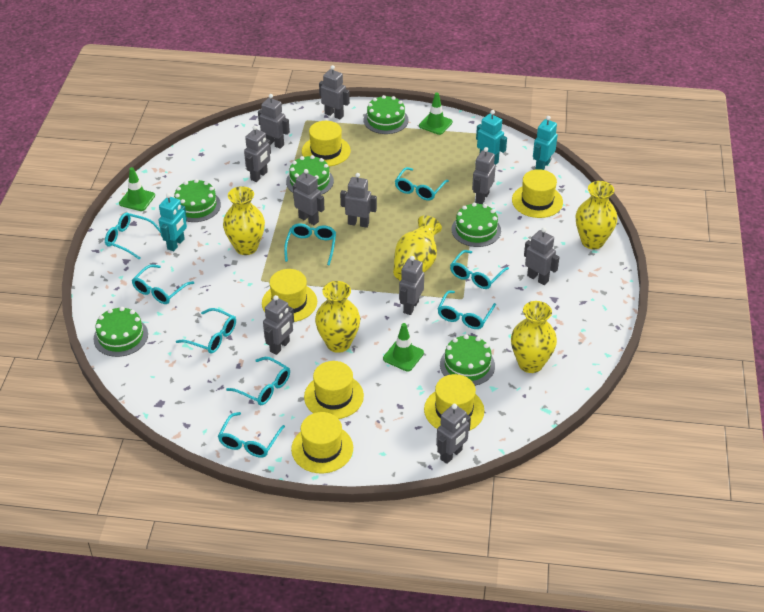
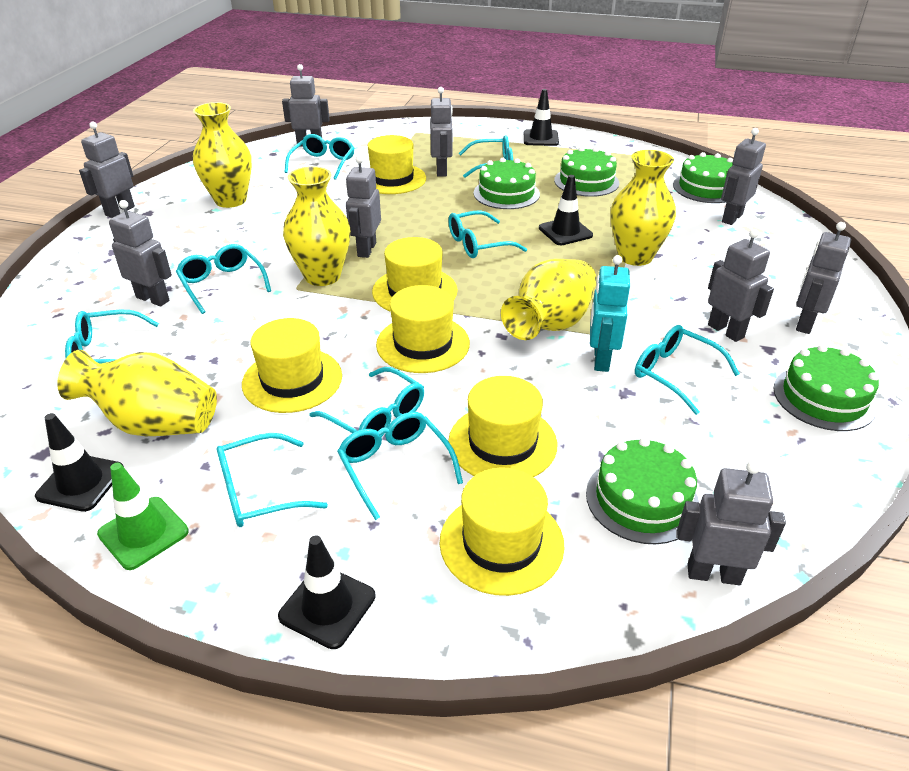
black traffic cone: none = 0 -> [35,413,124,512] [278,536,376,649] [524,89,559,146] [539,175,593,245] = 4
green cake: [93,307,148,357] [174,179,221,222] [286,155,334,195] [364,95,408,134] [440,335,495,386] [451,203,501,247] = 6 -> [474,158,540,209] [554,147,620,197] [586,437,699,544] [673,152,733,203] [773,345,879,431] = 5
green traffic cone: [119,167,155,211] [383,323,424,372] [419,92,453,135] = 3 -> [97,463,189,570] = 1
grey robot: [244,125,271,182] [258,94,290,149] [263,295,294,355] [293,169,325,225] [319,65,350,119] [340,173,377,228] [399,256,424,315] [436,404,471,464] [472,147,496,204] [524,228,559,285] = 10 -> [79,122,135,218] [109,200,172,306] [282,64,330,147] [346,156,381,258] [430,87,453,177] [677,461,786,585] [708,229,774,342] [721,128,766,225] [796,222,851,334] = 9
turquoise robot: [159,193,187,251] [476,110,507,165] [533,116,558,170] = 3 -> [590,255,630,372] = 1

